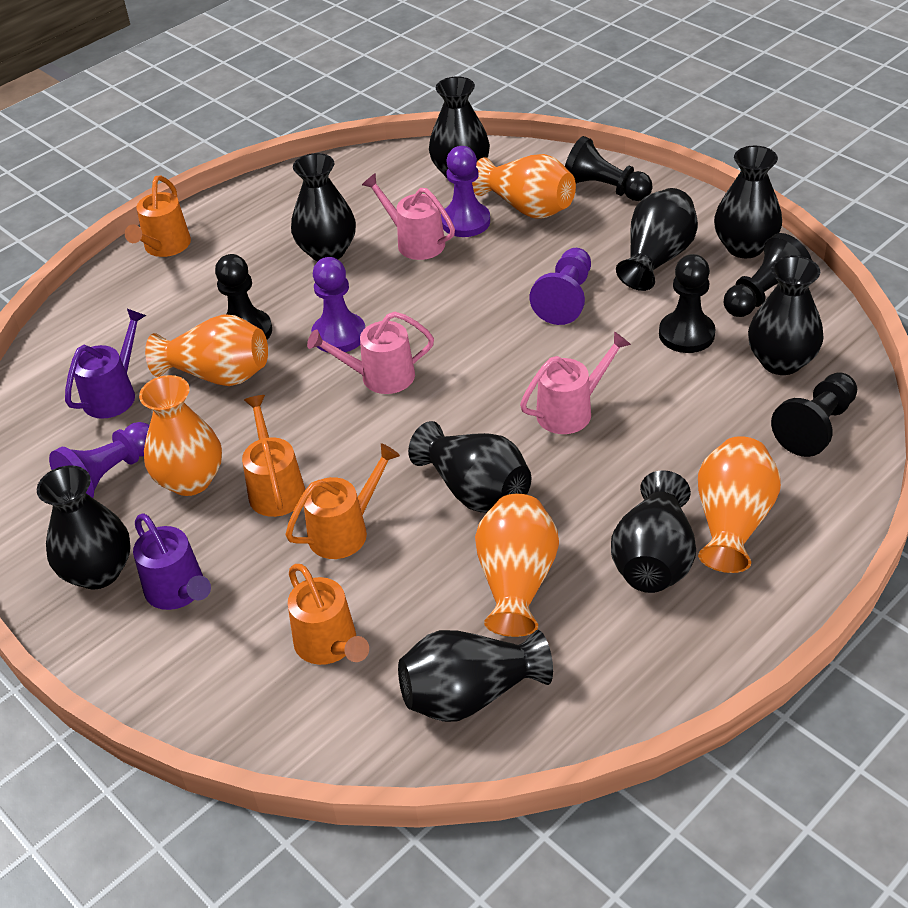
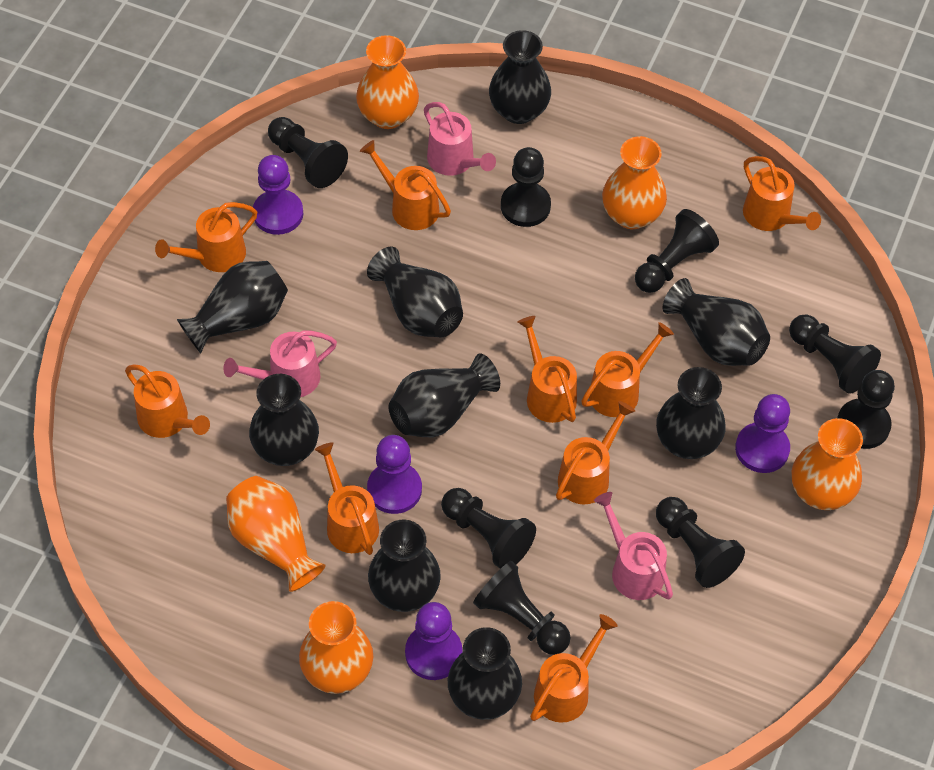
black pawn: [215,254,272,339] [565,136,652,201] [659,254,716,353] [724,233,812,317] [771,372,857,457] = 5 -> [268,117,348,188] [441,488,536,569] [473,561,571,655] [501,147,551,227] [635,209,719,293] [656,497,745,588] [789,314,881,394] [837,370,895,449] = 8
orange watering can: [125,175,191,257] [242,395,305,517] [286,443,400,559] [288,564,369,665] = 4 -> [125,365,210,438] [155,202,257,272] [315,442,379,555] [360,140,451,230] [517,316,577,423] [530,614,618,723] [556,401,635,505] [581,322,674,417] [743,156,821,231] = 9
purple watering can: [65,309,146,419] [133,513,211,610] = 2 -> none = 0

